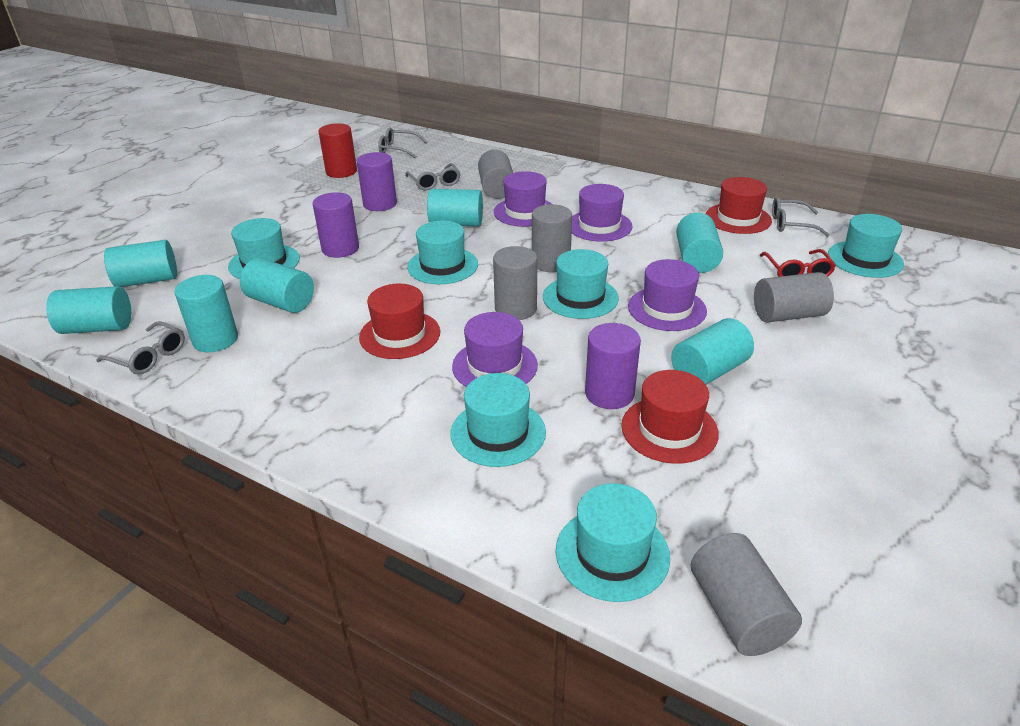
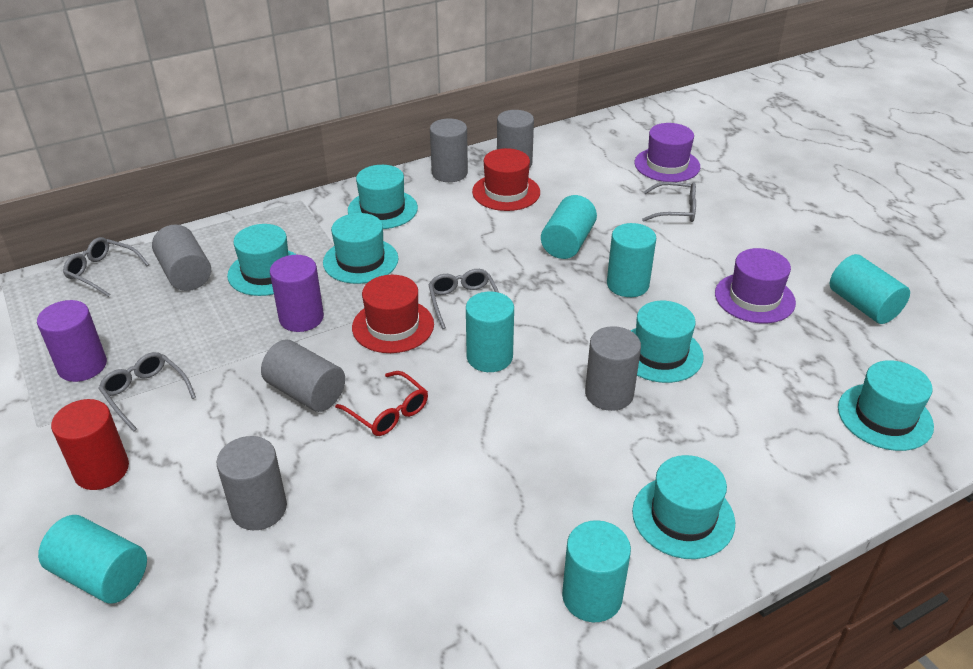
grey cylinder: [478,149,513,199] [493,246,537,320] [532,204,572,272] [691,533,802,656] [754,272,834,323] = 5 -> [152,225,211,291] [217,436,287,530] [261,339,345,412] [430,118,468,182] [497,110,534,168] [585,326,641,411] = 6
purple cylinder: [313,192,359,258] [357,152,397,211] [585,323,641,409] = 3 -> [37,300,107,382] [270,255,324,332] = 2
purple hat: [452,312,538,387] [494,171,552,227] [572,184,633,242] [628,259,707,331] = 4 -> [634,123,700,182] [715,248,796,323] = 2
red hat: [359,284,440,359] [621,370,719,464] [705,177,772,234] = 3 -> [352,275,434,353] [472,148,540,211] = 2
turquoise cylinder: [46,286,131,334] [104,240,177,287] [174,275,238,352] [240,258,314,313] [427,189,483,226] [671,318,754,385] [676,213,723,273] = 7 -> [38,515,147,604] [466,292,514,372] [541,195,597,259] [562,520,631,622] [607,223,656,297] [830,254,910,324] = 6

